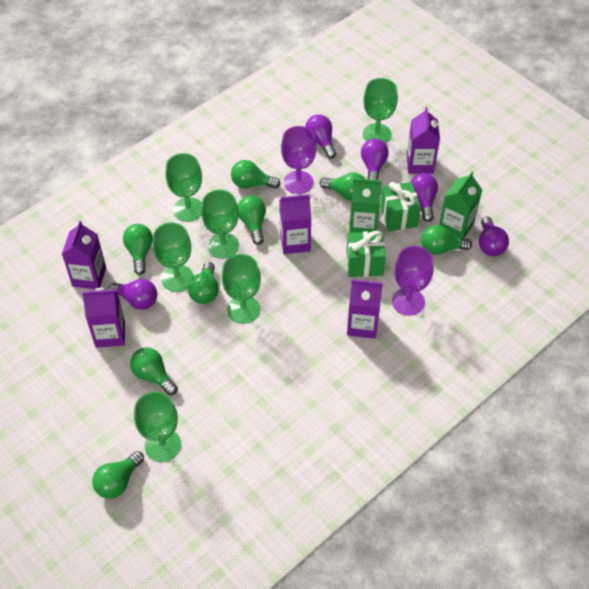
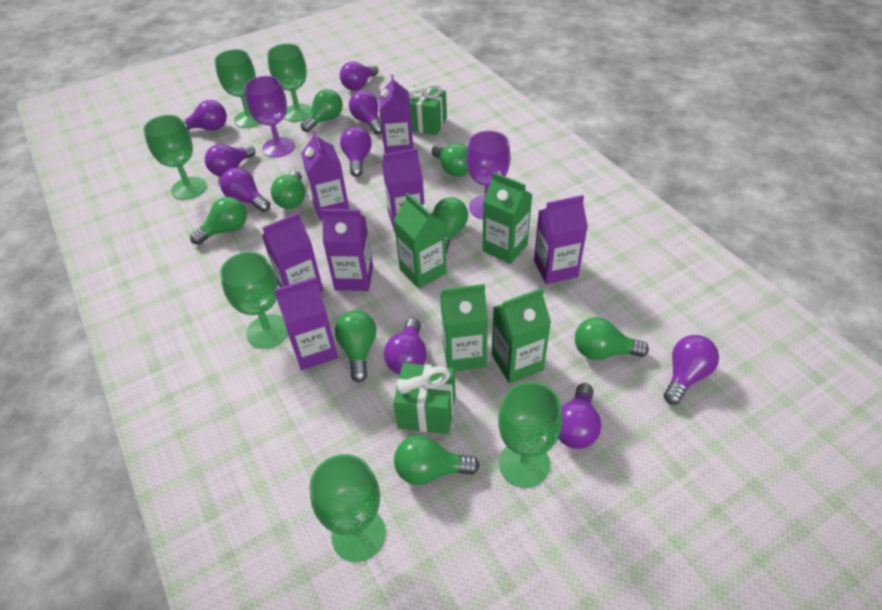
green carton: [349,178,382,233] [439,172,482,239] = 2 -> [394,193,447,288] [440,284,488,371] [482,172,533,264] [492,288,551,383] = 4
purple carton: [62,221,106,289] [82,288,125,348] [279,194,311,254] [347,279,383,339] [407,107,440,174] = 5 -> [262,213,323,293] [274,277,338,370] [301,130,349,220] [322,209,373,291] [379,74,413,154] [382,148,424,232] [534,195,588,284] = 7
purple light bulb: [108,279,157,310] [305,114,336,159] [361,139,389,180] [411,173,438,222] [479,216,509,256] = 5 -> [182,100,227,131] [205,144,255,177] [220,168,270,212] [340,61,378,91] [340,127,372,177] [349,90,382,135] [384,318,427,374] [558,383,602,449] [664,335,719,405] = 9

